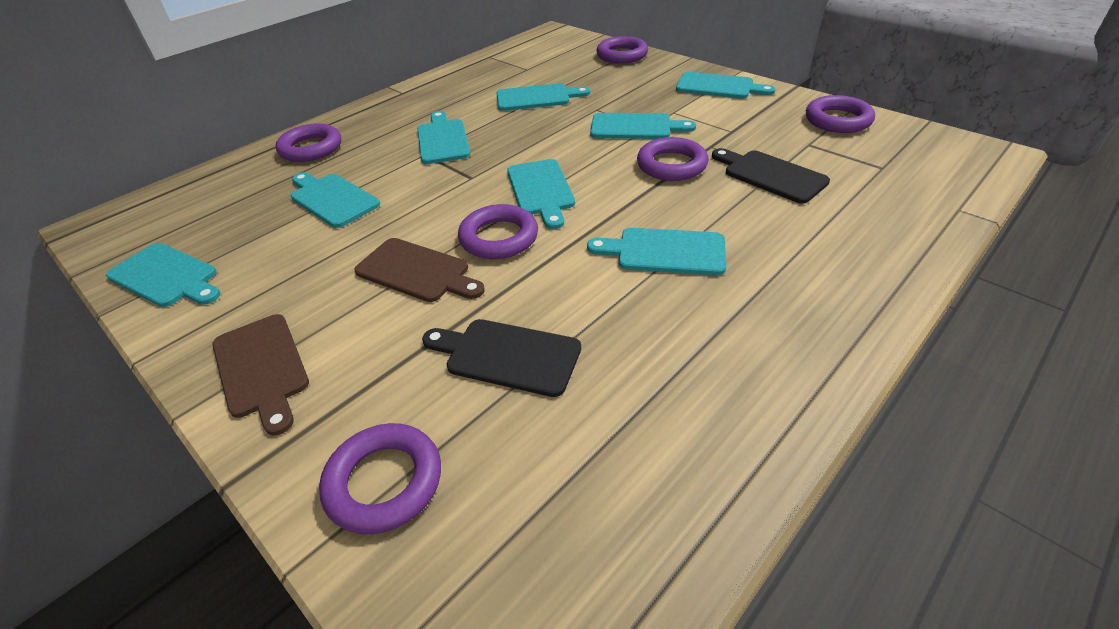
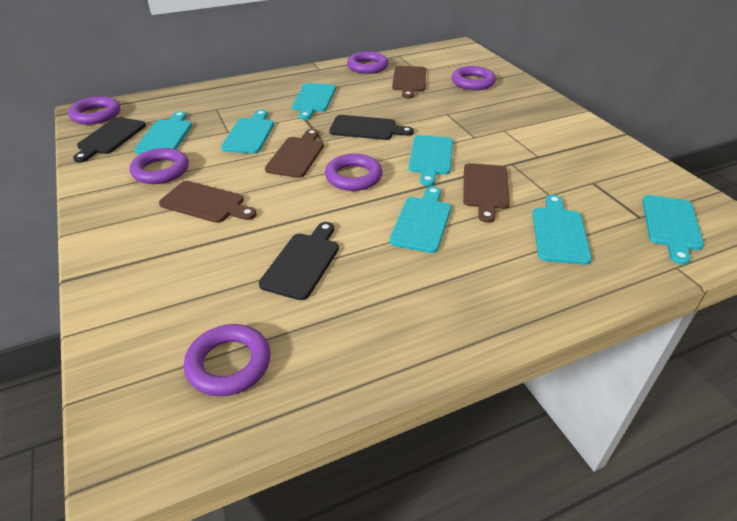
black cutting board: [422,319,581,397] [712,148,830,204] = 2 -> [73,117,146,163] [259,222,339,300] [329,115,414,140] = 3
brown cutting board: [212,314,309,435] [354,238,485,302] = 2 -> [159,181,257,223] [265,129,324,178] [392,66,426,99] [463,163,510,223] = 4
turquoise cutting board: [106,243,220,307] [291,172,380,228] [417,111,470,164] [496,83,590,111] [507,159,575,229] [587,228,726,275] [590,113,696,139] [676,72,775,99] = 8 -> [134,111,192,154] [221,110,274,154] [292,83,336,120] [390,186,451,253] [409,135,453,186] [532,195,592,265] [642,195,704,265] = 7

